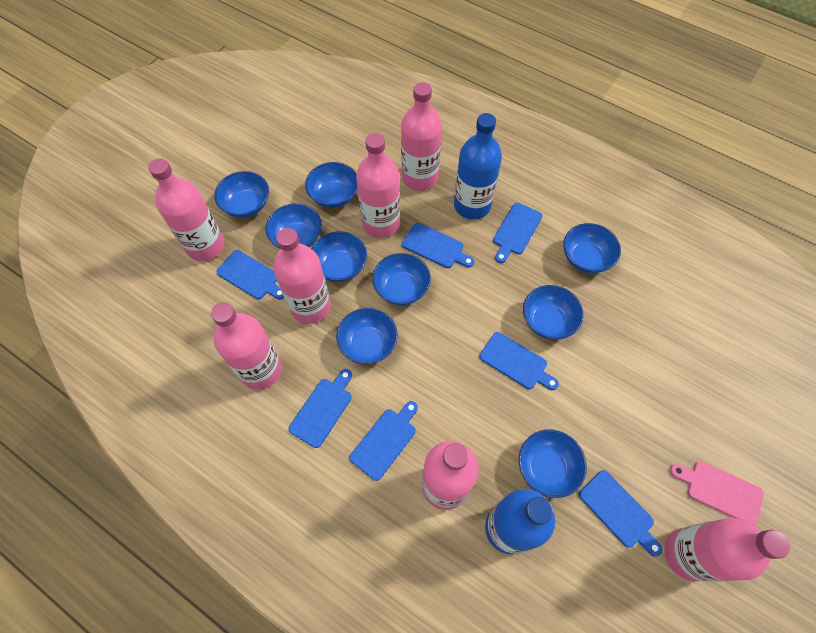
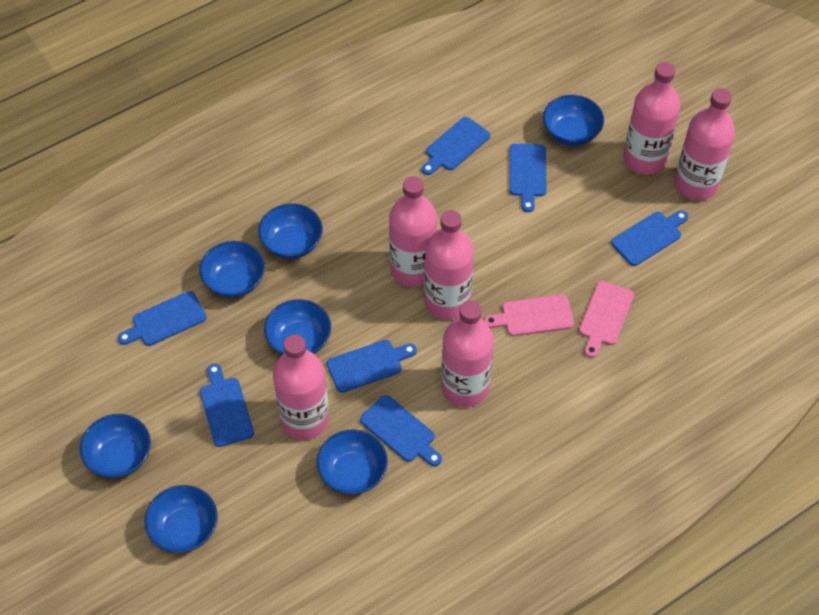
blue bottle: [454,113,502,219] [485,489,555,554] = 2 -> none = 0
blue bowl: [214,171,269,218] [266,204,322,249] [305,162,358,208] [312,231,367,282] [336,308,398,364] [372,253,431,305] [519,429,587,498] [523,285,584,340] [563,223,621,273] = 9 -> [80,414,151,478] [145,485,218,553] [199,241,265,298] [258,204,323,259] [264,299,331,355] [317,429,388,495] [543,95,604,146] = 7
pink bottle: [149,158,224,261] [211,302,282,390] [273,228,331,324] [356,133,400,238] [401,82,442,191] [422,441,479,510] [664,518,790,582] = 7 -> [273,334,329,440] [389,176,437,287] [424,210,474,319] [441,300,494,407] [623,62,681,175] [675,88,735,201] = 6
pink cutting board: [670,461,764,525] = 1 -> [484,294,574,336] [579,281,634,358] = 2

